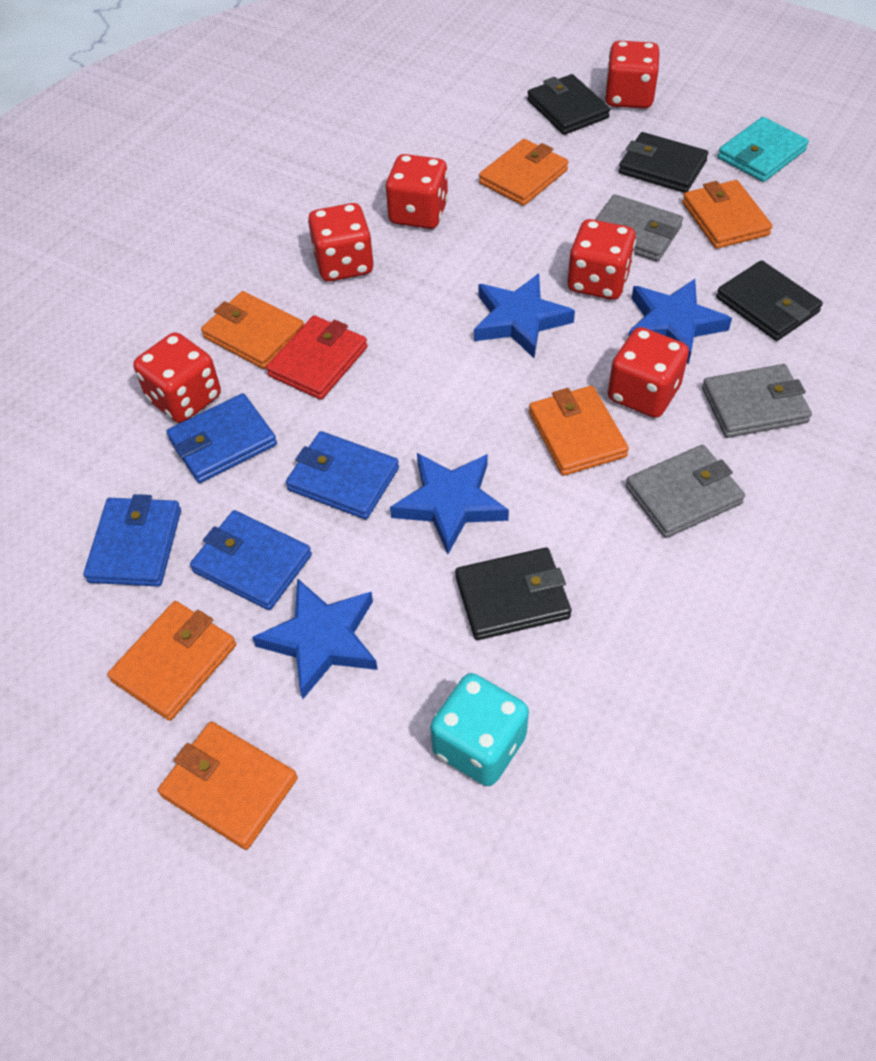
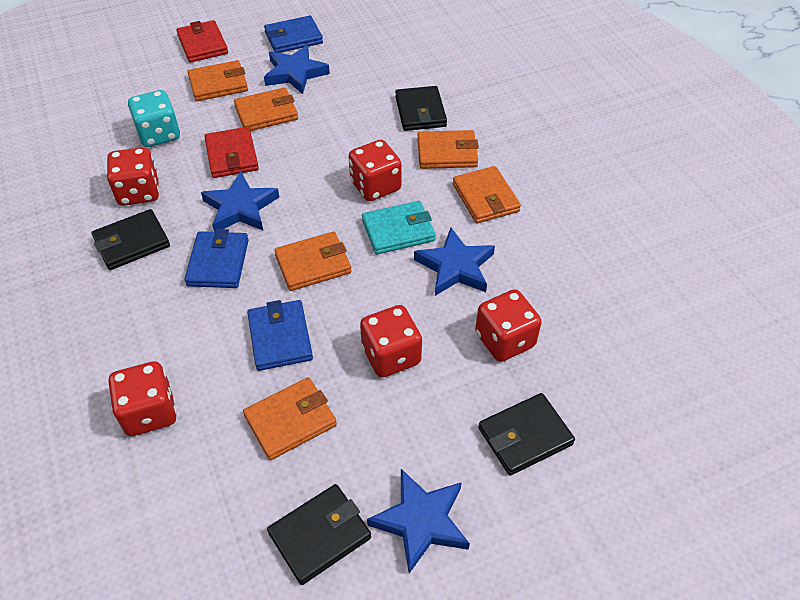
blue wallet: [84,494,181,586] [166,393,277,483] [190,510,312,610] [286,431,399,519] = 4 -> [184,229,249,288] [247,300,313,371] [264,16,323,53] = 3
grey wallet: [595,194,683,262] [626,445,745,538] [702,364,812,438] = 3 -> none = 0
red dice: [133,332,221,423] [308,203,374,282] [385,154,448,229] [568,219,636,300] [605,41,660,109] [608,327,689,418] = 6 -> [107,147,159,206] [109,361,177,436] [348,140,402,201] [360,305,422,378] [475,289,542,362] = 5
red wallet: [266,315,368,400] = 1 -> [176,20,228,63] [204,127,259,178] = 2

